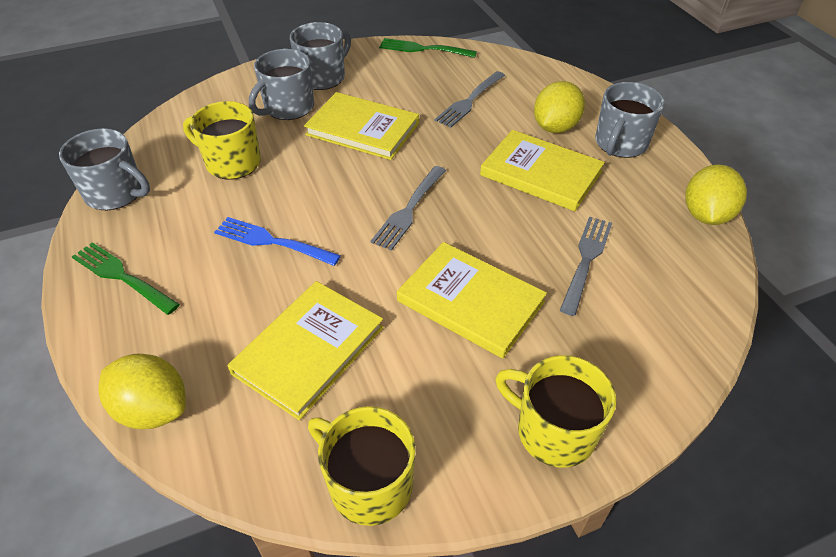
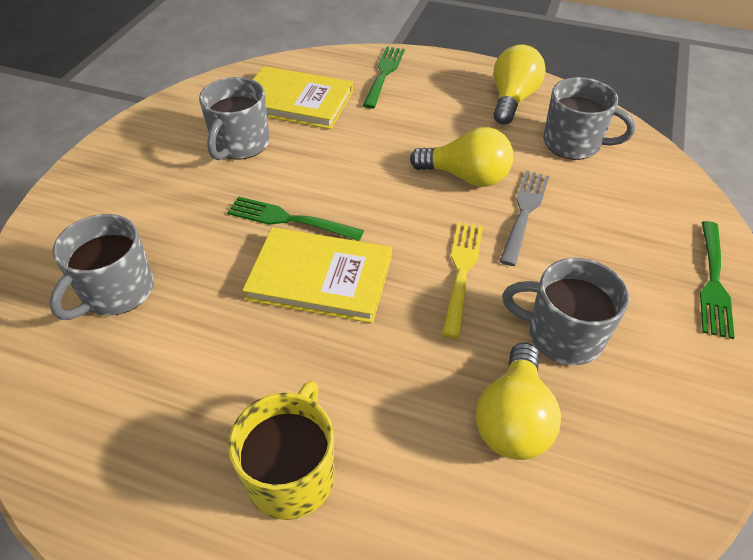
blue fork: [214,217,341,266] = 1 -> none = 0
green fork: [72,242,180,315] [379,38,477,58] = 2 -> [227,196,364,241] [363,46,405,109] [700,221,735,339] = 3
grey fork: [370,166,446,251] [434,71,505,128] [560,217,612,316] = 3 -> [500,171,549,266] = 1
yellow book: [227,281,384,420] [304,92,419,160] [397,242,547,359] [480,130,605,211] = 4 -> [242,227,392,323] [253,66,353,129] = 2
yellow fork: none = 0 -> [442,222,483,338] = 1
yellow lemon: [98,354,186,429] [534,81,585,133] [685,165,747,225] = 3 -> none = 0
yellow light bulb: none = 0 -> [410,127,513,187] [476,342,561,460] [493,44,545,124] = 3
yellow mug: [183,101,261,179] [308,406,416,526] [495,355,616,468] = 3 -> [228,381,334,520] = 1

